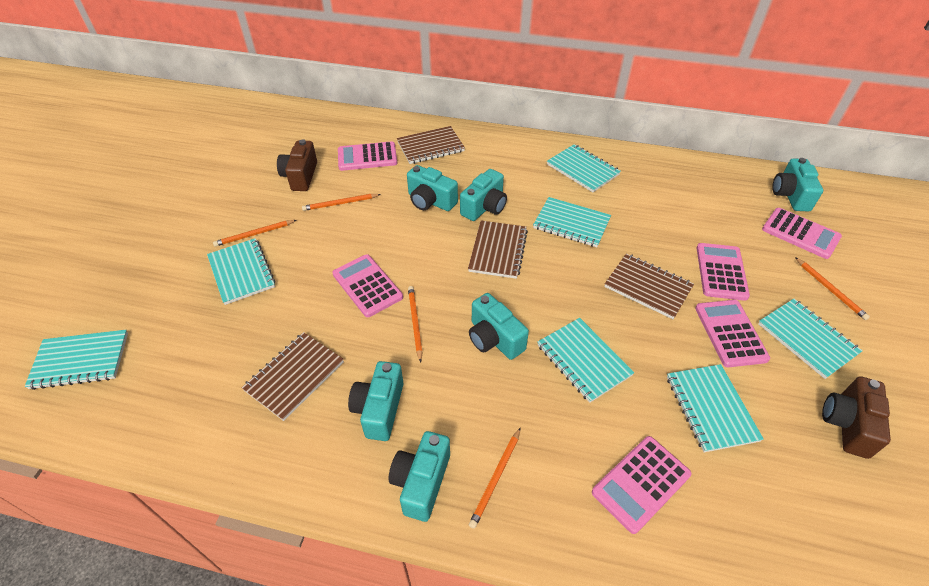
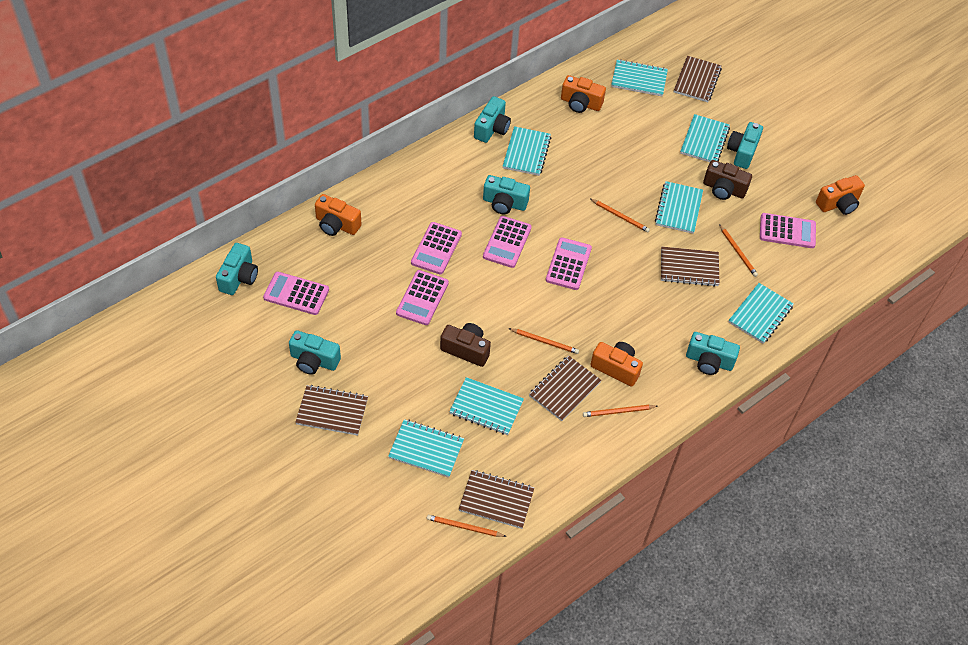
brown notebook: [242,332,344,421] [397,126,465,164] [468,221,528,279] [604,254,694,319] = 4 -> [295,385,368,436] [459,470,535,529] [529,355,602,421] [661,247,720,287] [674,56,722,102] = 5
orange camera: none = 0 -> [315,194,362,236] [561,75,606,113] [590,342,643,387] [816,175,865,215] = 4

